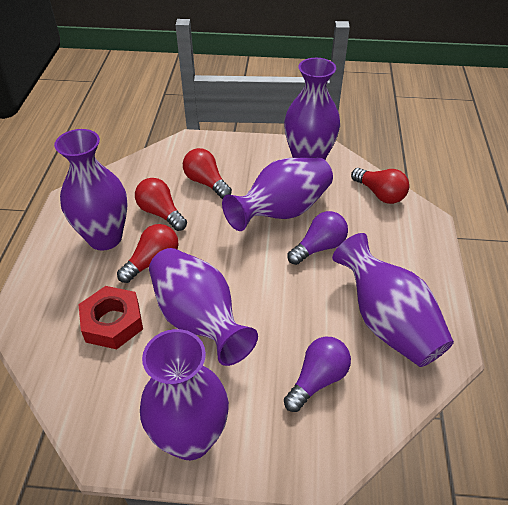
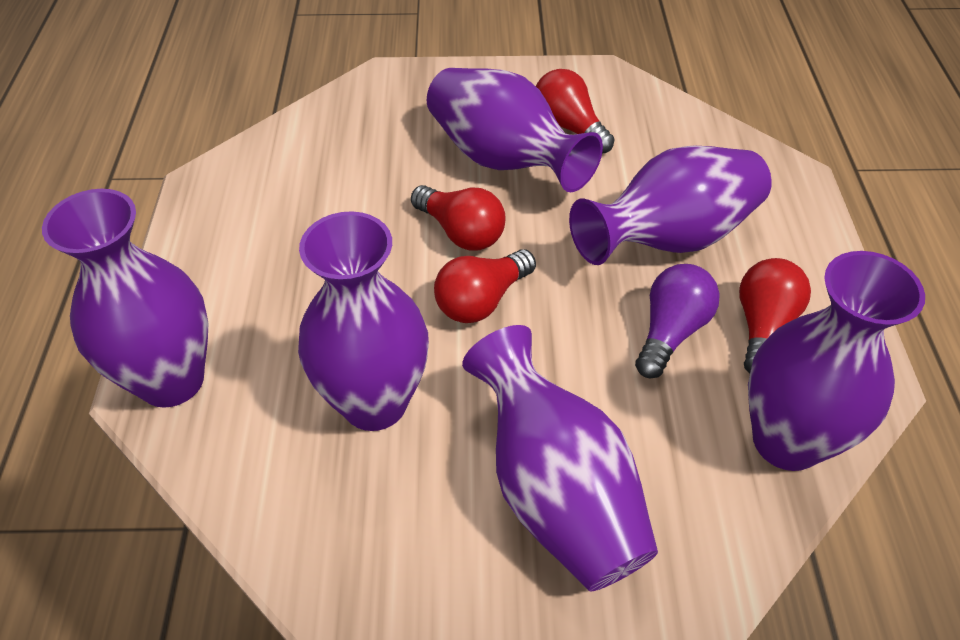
purple light bulb: [284,337,351,412] [288,211,348,265] = 2 -> [635,264,720,378] = 1
red nut: [78,286,143,350] = 1 -> none = 0

